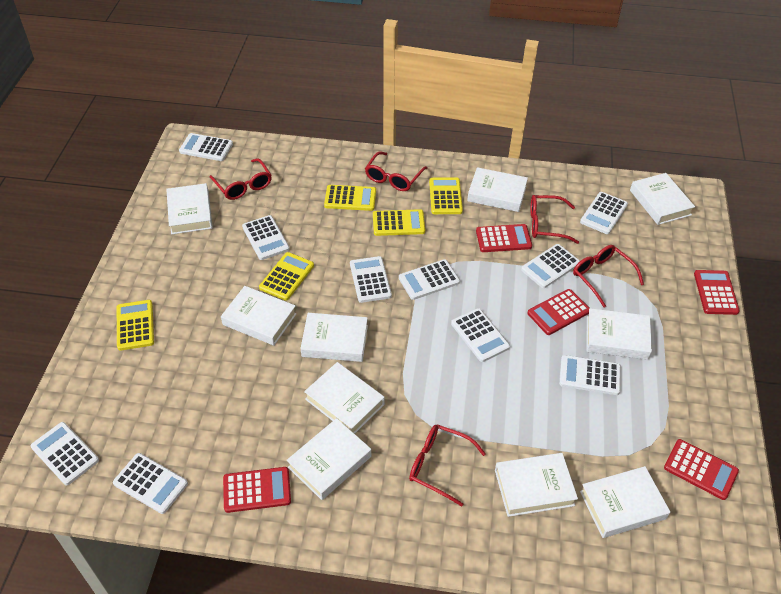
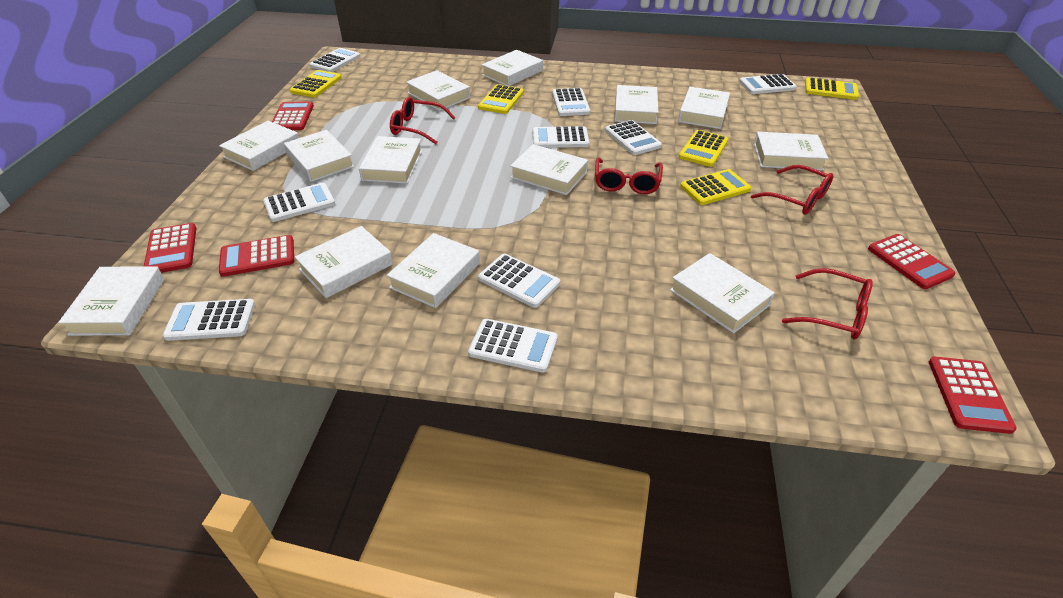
red glasses: [210,158,272,200] [365,151,428,191] [409,424,486,506] [530,195,579,244] [573,245,644,307] = 5 -> [390,97,456,144] [595,158,663,194] [751,165,833,215] [782,268,873,339] = 4
white book: [166,183,213,234] [221,286,297,346] [287,418,371,500] [300,313,368,362] [304,362,385,434] [467,167,528,212] [495,453,578,517] [580,466,670,538] [587,308,652,360] [630,173,695,225] = 10 -> [58,266,165,336] [219,121,299,171] [284,130,355,182] [295,226,393,298] [359,136,423,184] [387,233,480,308] [406,70,470,111] [482,50,543,86] [510,144,588,195] [614,85,659,124] [670,253,775,334] [678,87,730,129] [754,132,828,171] = 13
white calculator: [31,422,99,485] [113,453,188,514] [179,133,233,161] [242,215,290,260] [350,256,392,303] [399,259,460,300] [451,308,510,362] [521,244,580,288] [559,355,621,395] [580,192,628,234] = 10 -> [162,299,255,341] [263,183,335,222] [309,48,360,72] [468,319,558,373] [478,254,560,308] [533,126,589,148] [552,88,590,116] [605,120,662,155] [739,74,797,94] = 9

